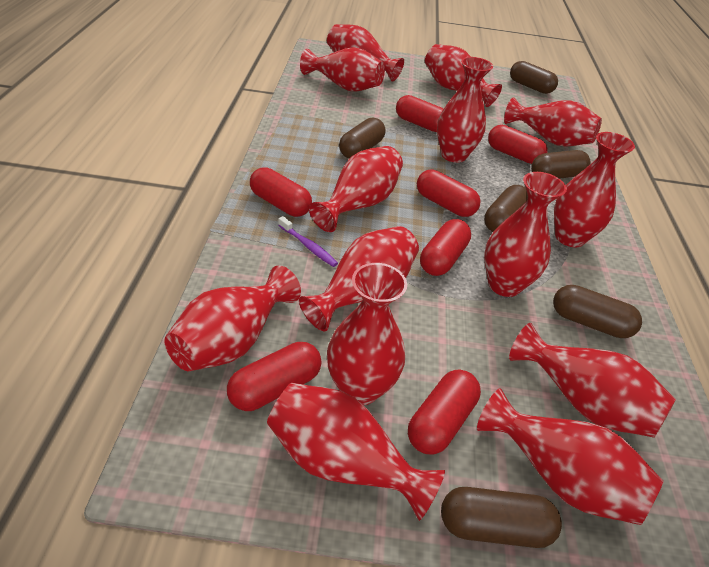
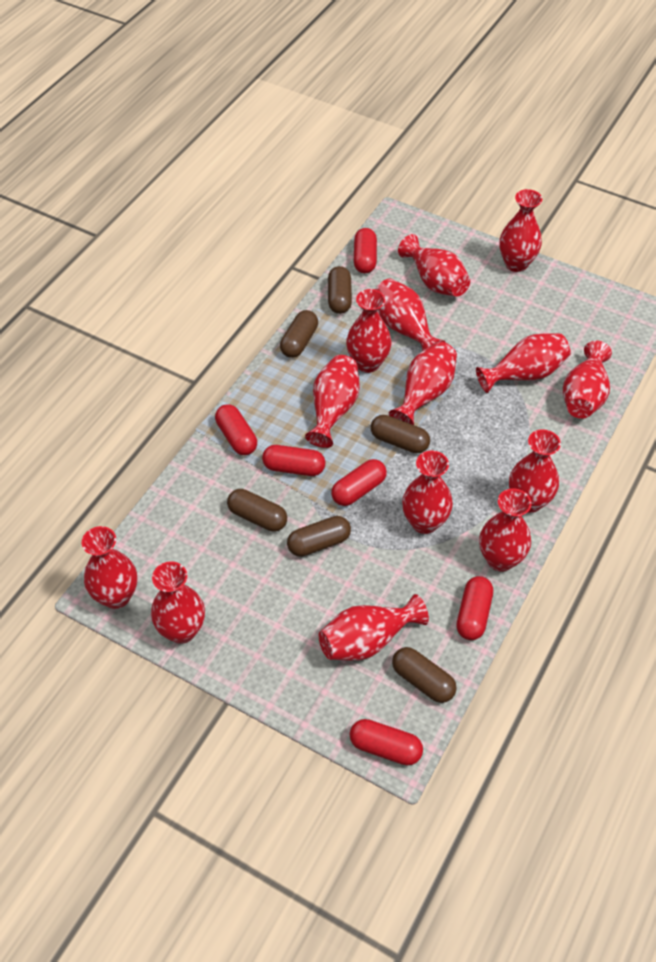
purple toothbrush: [278,216,338,267] = 1 -> none = 0
red capsule: [227,342,322,411] [250,167,312,217] [396,95,444,132] [408,369,481,455] [417,170,481,217] [420,219,471,276] [488,125,547,164] = 7 -> [215,404,257,455] [262,445,325,476] [331,459,387,506] [350,719,423,766] [354,228,377,273] [457,576,493,640] = 6

